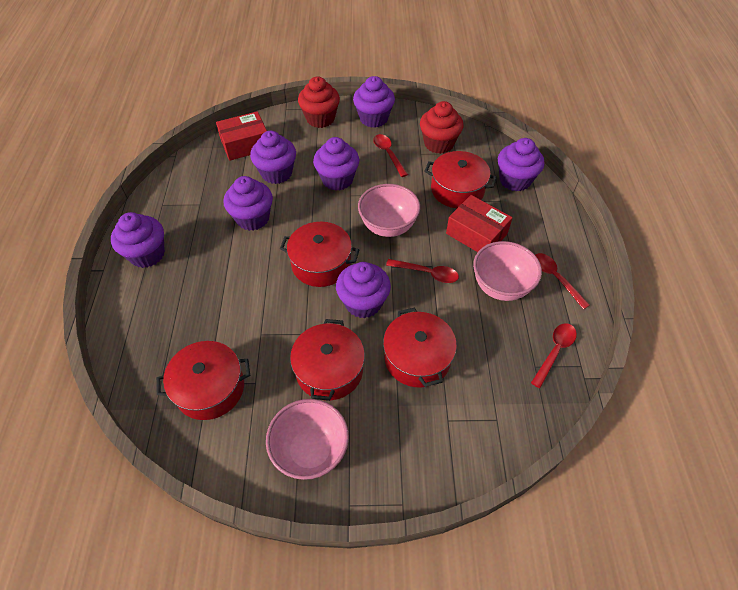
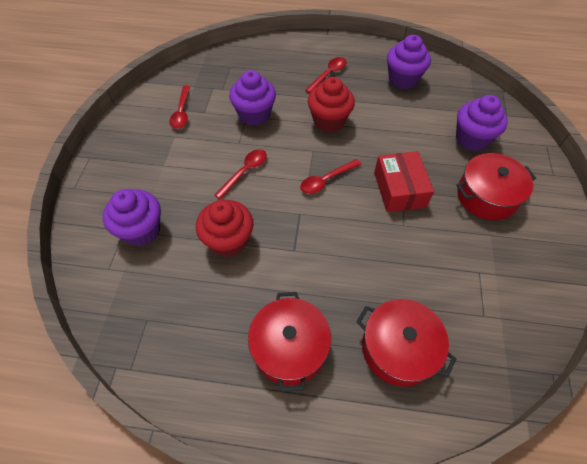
pink bowl: [266,399,349,480] [358,184,420,237] [473,241,542,301] = 3 -> none = 0
purple cupcake: [111,212,165,268] [223,176,273,231] [250,131,296,184] [313,137,359,191] [336,262,391,318] [353,76,395,128] [498,138,544,191] = 7 -> [103,189,161,246] [229,70,276,126] [387,35,431,89] [456,95,508,151] = 4
red box: [216,111,267,161] [446,195,513,252] = 2 -> [374,151,434,212] = 1
red pot: [156,341,250,420] [280,222,359,287] [290,319,365,401] [383,307,457,387] [425,151,497,208] = 5 -> [248,292,331,392] [356,299,456,387] [456,153,536,220] = 3

